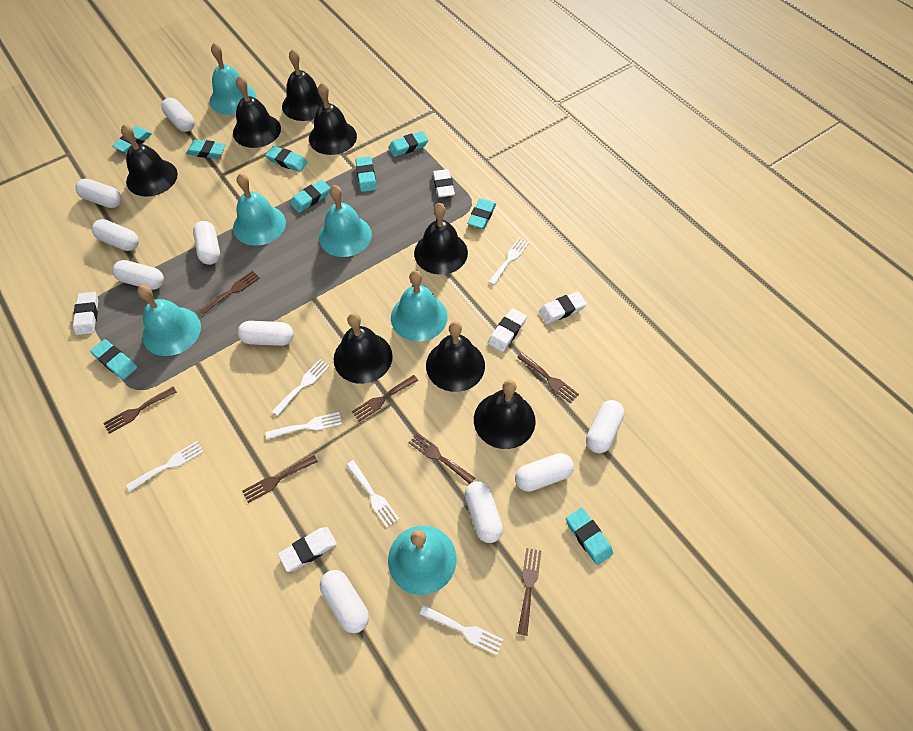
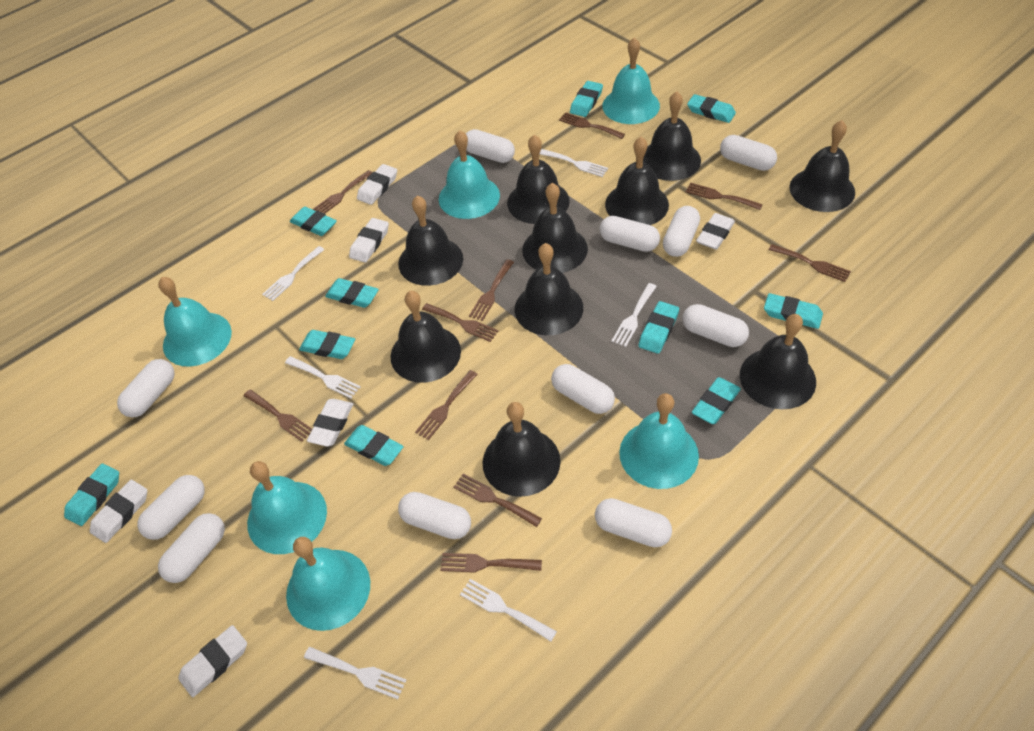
black bell: [121,124,178,197] [233,76,281,148] [282,49,329,121] [309,83,357,155] [334,313,393,384] [414,203,468,275] [426,321,485,392] [474,380,536,449] = 8 -> [390,291,461,383] [398,195,463,286] [483,402,561,497] [507,135,570,224] [515,243,583,335] [522,183,588,273] [605,137,669,225] [643,92,701,181] [740,314,816,409] [789,120,855,212] = 10
brown fork: [103,386,177,434] [199,271,260,315] [242,455,318,503] [352,375,418,422] [409,433,475,484] [517,353,579,404] [517,548,541,636] = 7 -> [244,389,312,442] [313,170,373,214] [415,370,478,440] [422,303,498,342] [440,553,542,573] [453,474,542,527] [469,259,514,321] [559,112,625,139] [686,183,763,210] [769,244,851,282] = 10
turquoise eraser: [90,339,137,380] [112,126,153,153] [186,140,226,159] [265,146,307,172] [290,180,330,213] [355,156,377,192] [388,131,429,157] [467,198,496,229] [566,507,613,565] = 9 -> [64,463,119,526] [290,207,337,236] [299,330,355,359] [325,278,379,308] [344,425,403,466] [570,81,603,117] [638,301,679,354] [687,94,736,123] [692,377,741,424] [764,293,823,329] = 10
white capsule: [76,179,122,208] [92,219,139,251] [112,260,164,290] [161,98,195,132] [193,221,220,265] [238,321,294,346] [320,570,369,633] [464,481,503,543] [515,453,574,492] [586,400,625,453] = 10 -> [117,359,175,417] [137,475,205,540] [158,513,225,583] [398,492,471,539] [466,129,515,163] [551,364,615,414] [595,498,672,547] [599,216,660,252] [663,206,700,257] [682,304,749,347] [720,135,777,171] = 11
white eraser: [73,292,98,335] [278,527,337,572] [433,169,455,198] [488,308,527,352] [539,292,587,324] = 5 -> [90,480,147,543] [178,625,247,697] [307,399,353,447] [349,218,389,263] [357,164,397,205] [696,213,735,250] = 6

